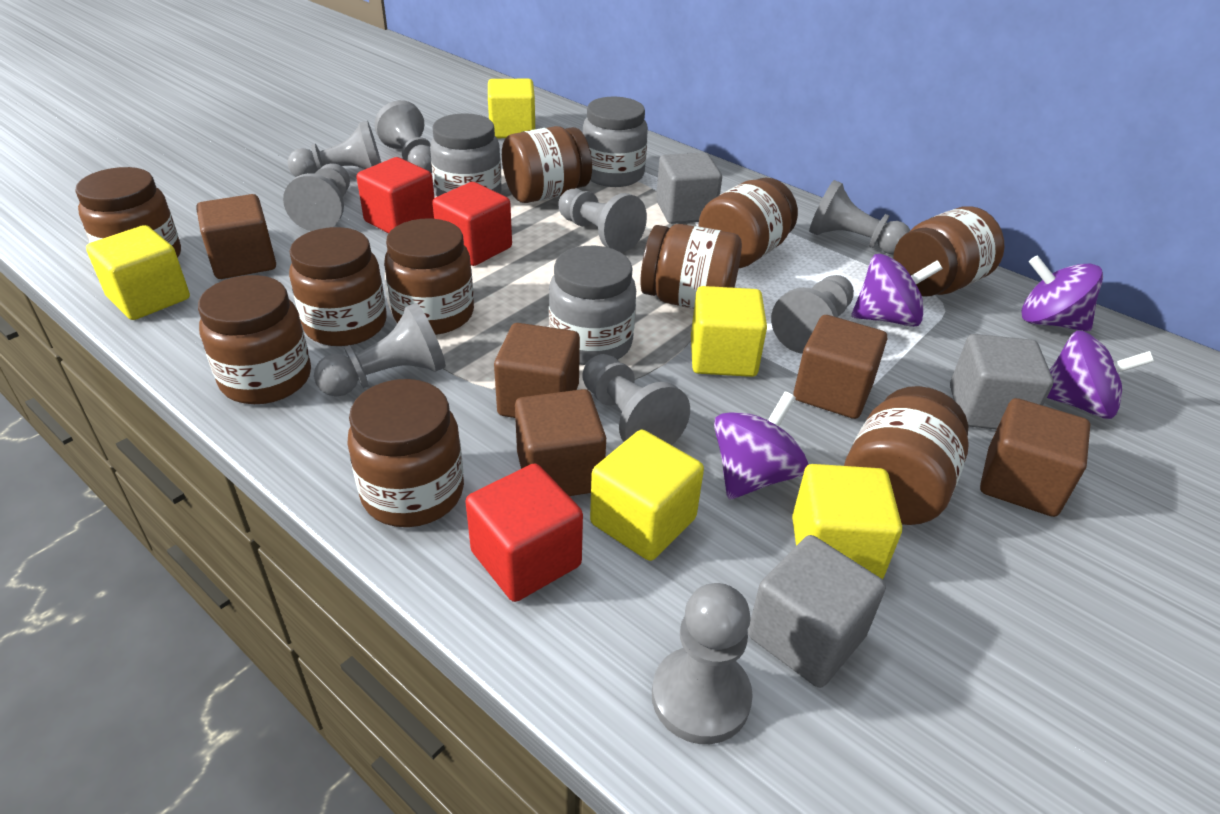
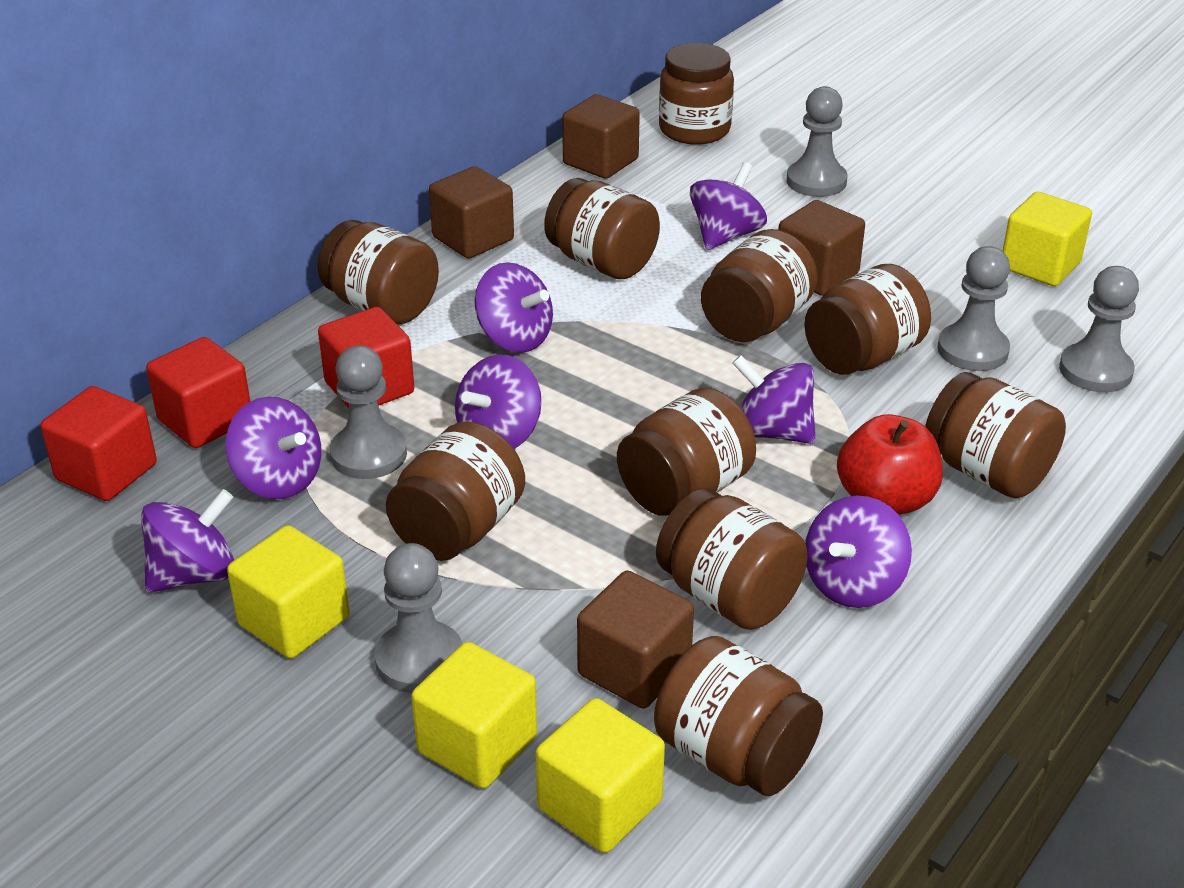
brown cube: [196,194,276,279] [494,323,580,418] [515,389,606,496] [793,315,887,419] [980,398,1091,517] = 5 -> [429,166,514,259] [562,94,640,179] [577,570,694,709] [778,200,865,296] = 4
grey cube: [656,152,722,224] [748,535,886,688] [950,334,1053,430] = 3 -> none = 0
grey jar: [430,113,502,197] [549,246,636,365] [583,97,648,187] = 3 -> none = 0
grey pawn: [283,163,350,231] [287,121,381,177] [314,303,446,397] [374,100,432,174] [558,189,647,252] [582,354,690,445] [652,583,753,744] [771,275,854,354] [809,180,911,255] = 9 -> [330,345,407,479] [375,543,462,693] [786,86,848,197] [937,246,1010,371] [1059,266,1139,392] = 5
purple spinning top: [714,391,809,499] [851,254,943,327] [1022,256,1103,332] [1047,330,1154,419] = 4 -> [141,489,234,593] [226,397,321,499] [455,354,542,449] [474,262,553,353] [690,162,767,250] [732,355,816,444] [805,496,912,608] = 7
red apple: none = 0 -> [837,414,943,515] = 1
yellow cube: [86,225,190,320] [488,79,535,138] [590,430,704,561] [691,286,767,377] [792,464,902,579] = 5 -> [227,525,350,658] [411,642,537,788] [536,698,665,853] [1003,192,1092,286] = 4

